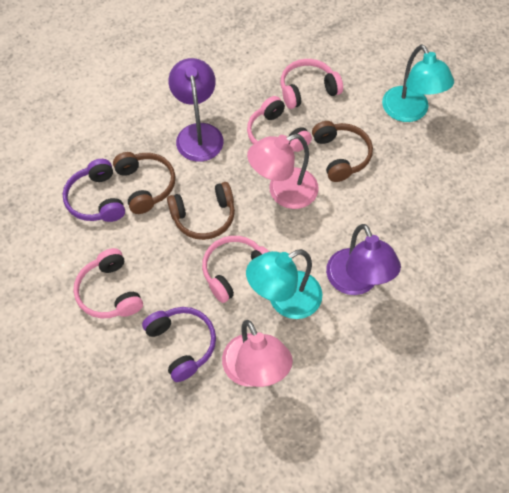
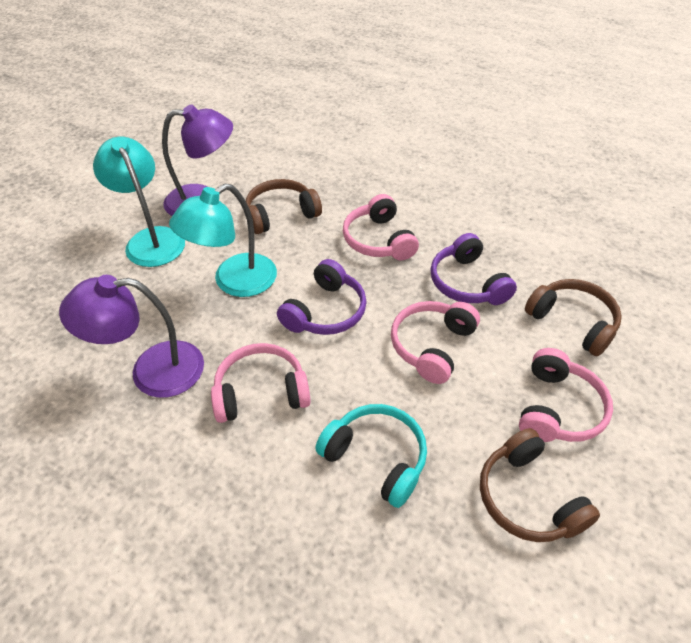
pink lamp: [222,320,293,387] [247,134,319,209] = 2 -> none = 0
turquoise headphones: none = 0 -> [315,404,427,508] = 1

